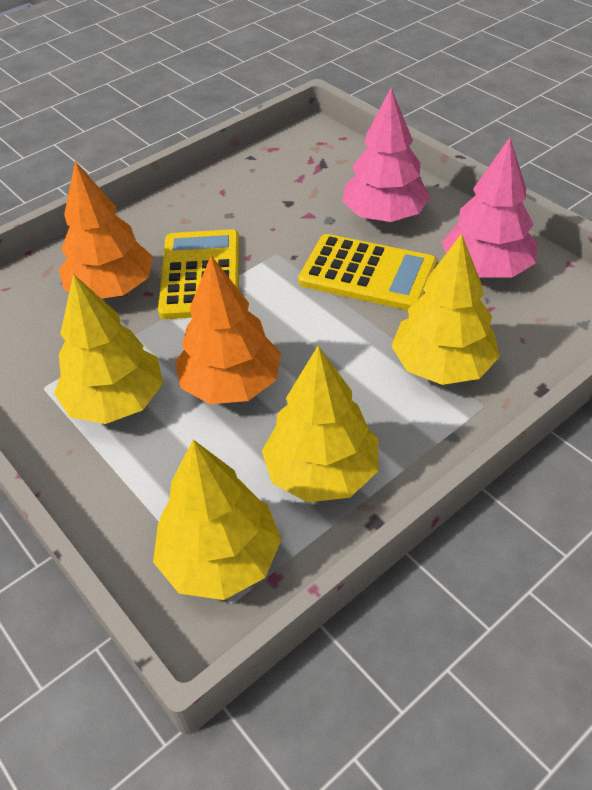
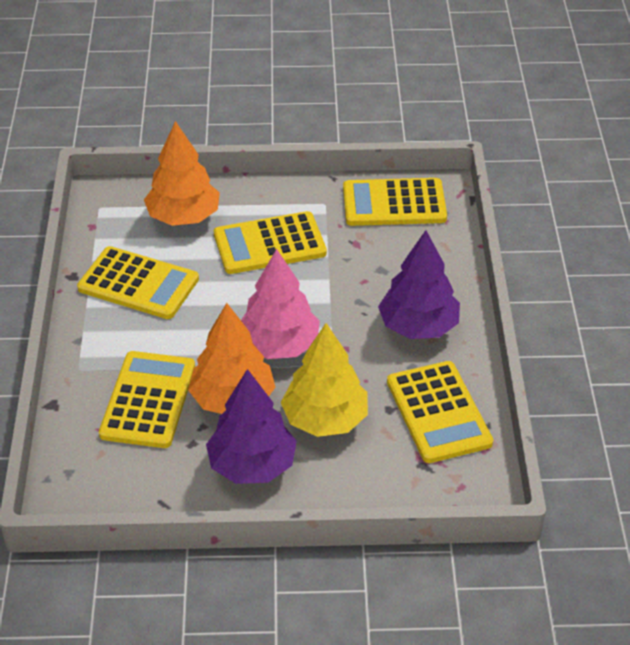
pink tree: [342,88,430,222] [442,138,537,278] = 2 -> [241,249,320,359] = 1
purple tree: none = 0 -> [206,369,297,484] [378,230,460,339] = 2
yellow calculator: [158,229,239,319] [298,234,437,310] = 2 -> [77,246,199,319] [99,351,195,448] [214,211,327,274] [343,178,447,226] [387,361,493,463] = 5
yellow tree: [54,274,163,424] [153,440,282,600] [262,346,378,502] [391,234,500,385] = 4 -> [281,323,368,437] = 1

